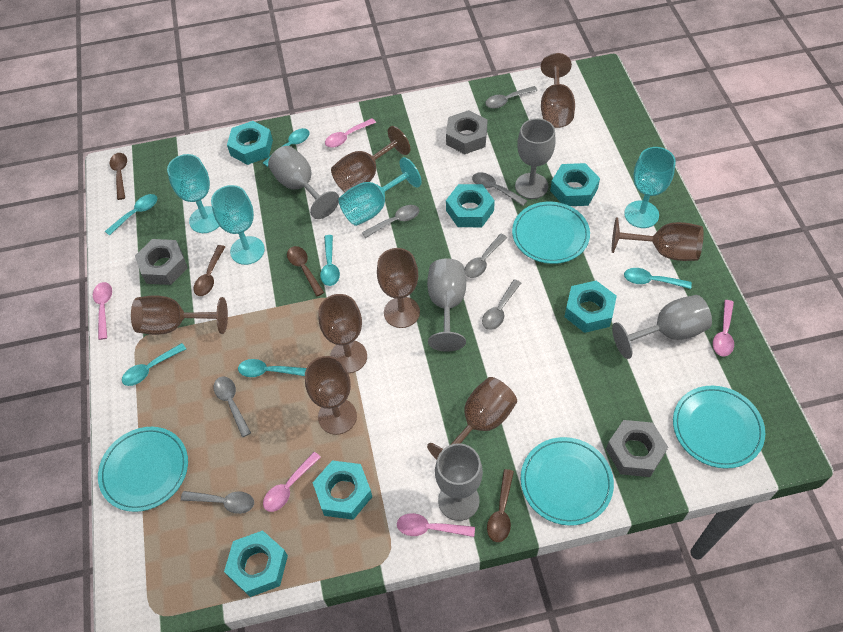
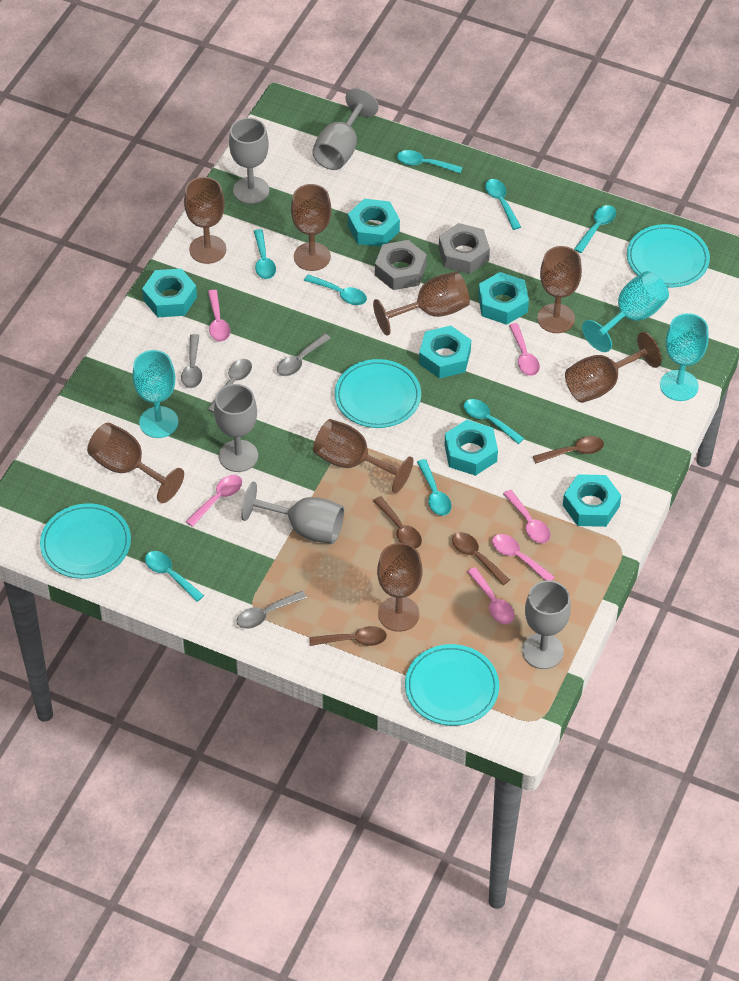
grey nut: [135,239,188,285] [446,110,488,154] [606,420,668,477] = 3 -> [375,240,427,290] [439,223,490,274] = 2
grey spoon: [181,491,254,514] [214,376,251,437] [362,205,419,238] [465,234,507,278] [472,172,527,206] [482,279,521,330] [485,86,538,109] = 7 -> [181,334,202,388] [207,359,252,413] [236,591,307,629] [277,334,331,376] = 4
pink spoon: [93,282,112,340] [263,452,321,512] [325,118,376,147] [397,513,475,537] [713,300,734,357] = 5 -> [186,475,242,527] [208,290,230,341] [467,567,514,624] [492,534,555,580] [503,490,551,543] [509,323,540,376] = 6
turquoise goblet: [167,154,219,233] [211,185,265,265] [339,157,422,226] [624,147,676,228] = 4 -> [132,350,178,438] [582,271,669,352] [660,313,709,401] = 3
turquoise spoon: [105,194,157,236] [122,343,186,386] [238,359,306,377] [263,128,310,167] [320,235,340,286] [624,268,692,289] = 6 -> [145,551,204,602] [254,229,276,279] [304,274,367,305] [397,150,463,174] [417,459,451,516] [464,399,524,444] [485,179,521,230] [574,205,616,253] = 8

